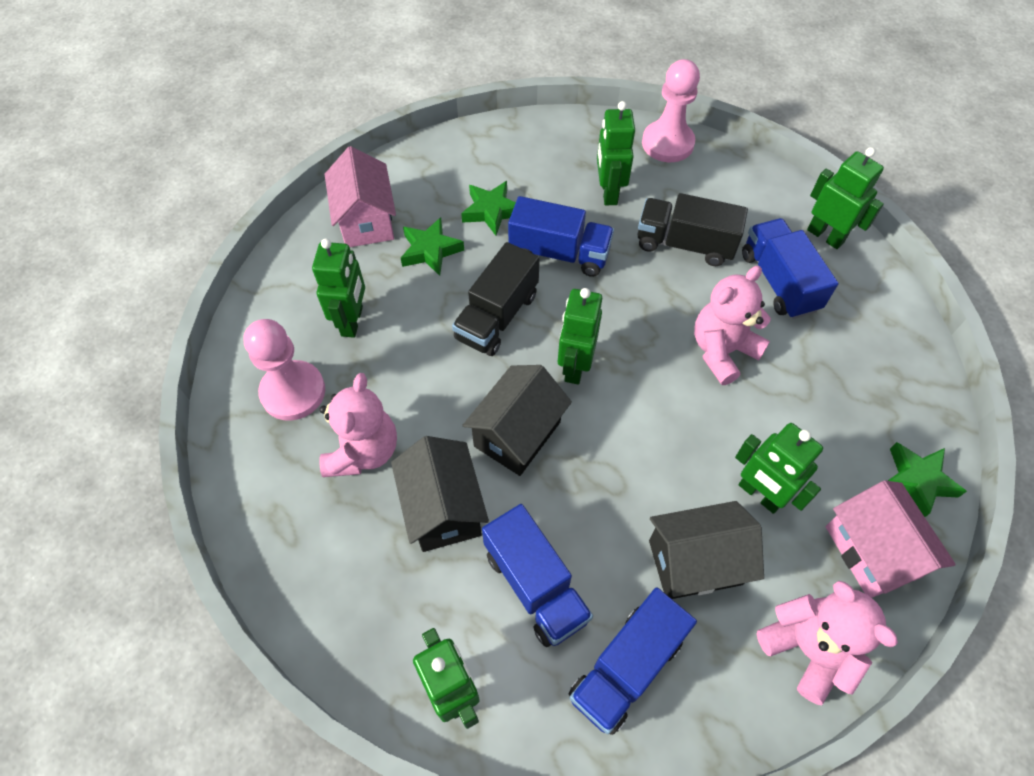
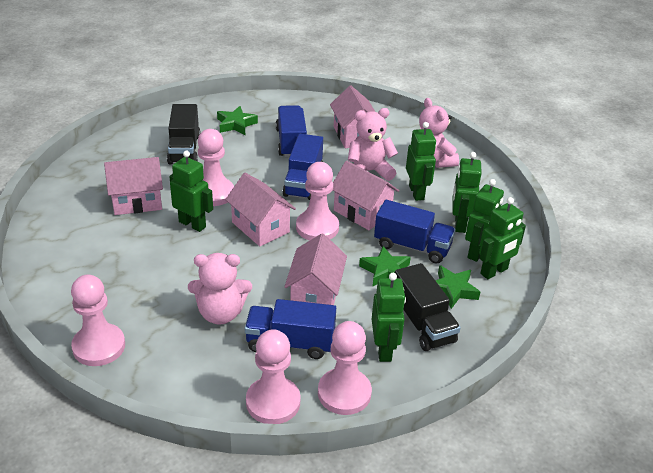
black house: [391,436,489,552] [462,365,572,476] [649,501,764,599] = 3 -> none = 0
pink house: [325,146,396,247] [825,480,956,598] = 2 -> [104,157,163,215] [225,173,296,246] [285,233,347,305] [330,86,375,148] [332,160,399,230] = 5
pink pawn: [243,319,325,421] [642,59,700,162] = 2 -> [71,275,125,366] [198,129,234,206] [246,329,301,424] [296,162,339,241] [318,321,372,415] = 5

